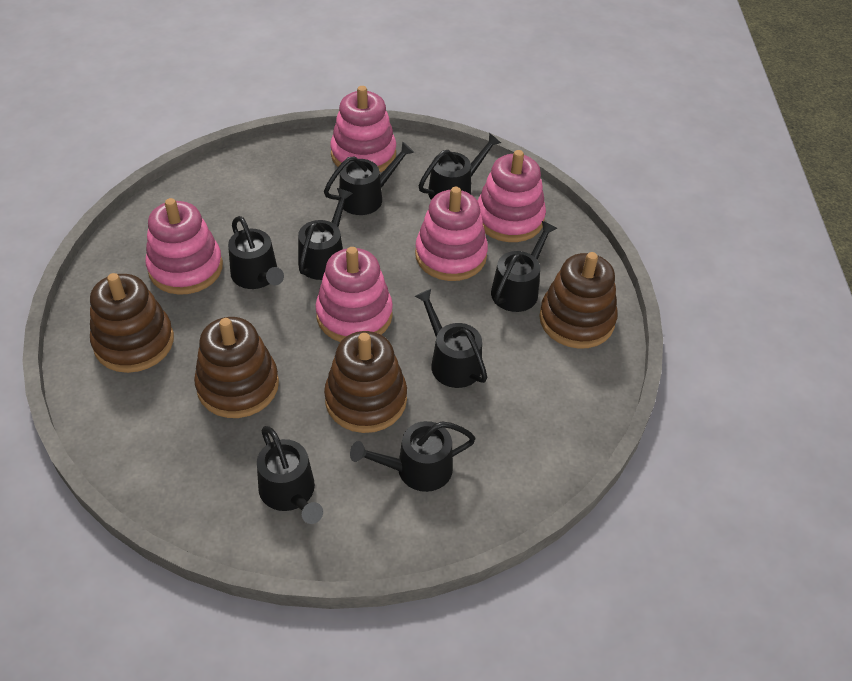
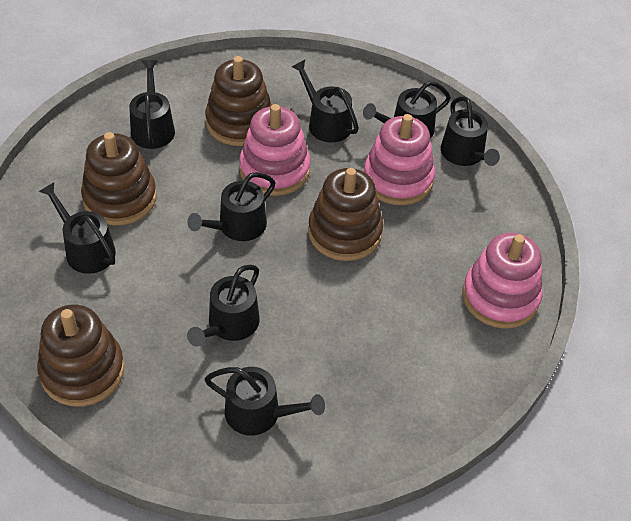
pink stacking toy: [145,198,223,295] [315,247,393,342] [330,86,396,172] [415,187,488,281] [478,150,546,242] = 5 -> [239,104,311,196] [364,114,435,205] [462,233,543,329] = 3

